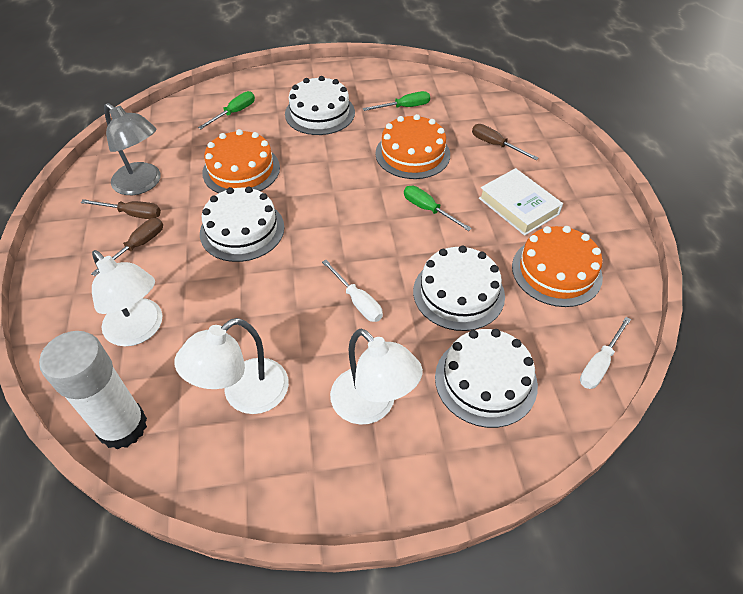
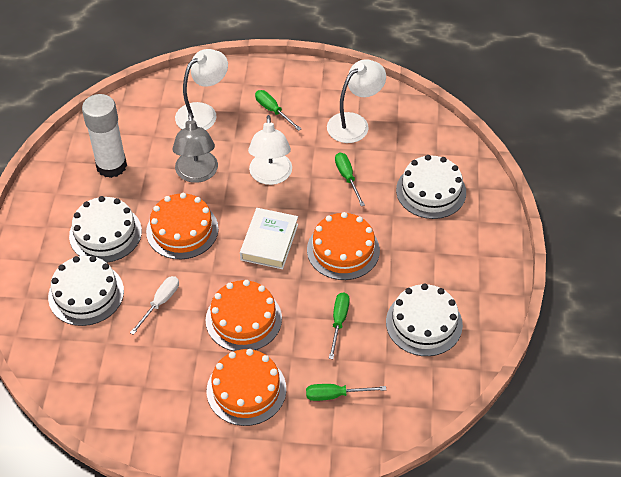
brown screwdriver: [81,199,161,219] [91,218,163,276] [472,124,538,160] = 3 -> none = 0
green screwdriver: [198,91,255,129] [363,91,430,111] [404,186,472,231] = 3 -> [255,90,301,131] [306,384,386,401] [329,293,350,359] [335,153,365,206] = 4
orange cake: [202,129,280,193] [375,114,450,179] [512,226,603,307] = 3 -> [146,193,218,259] [206,280,282,351] [207,349,286,426] [307,212,380,280] = 4
white screwdriver: [322,260,383,322] [580,317,631,389] = 2 -> [130,276,179,335] = 1

